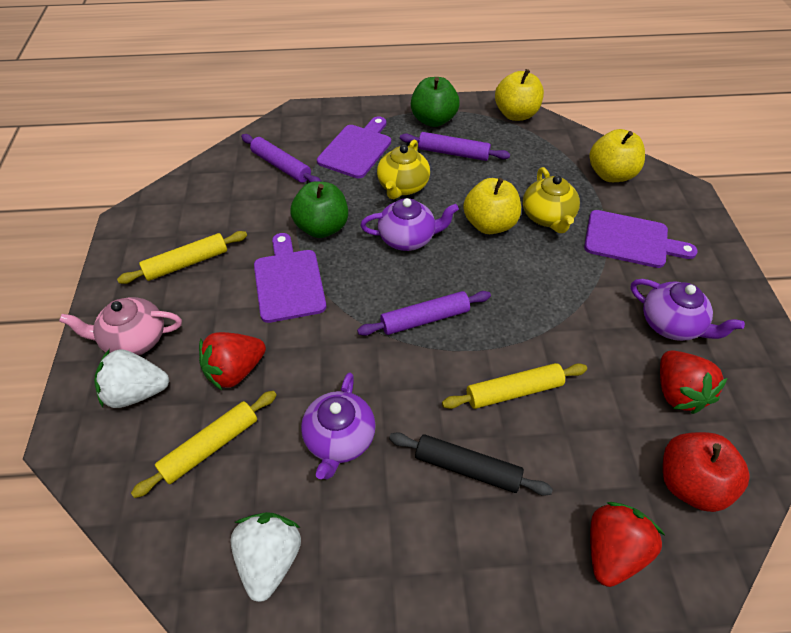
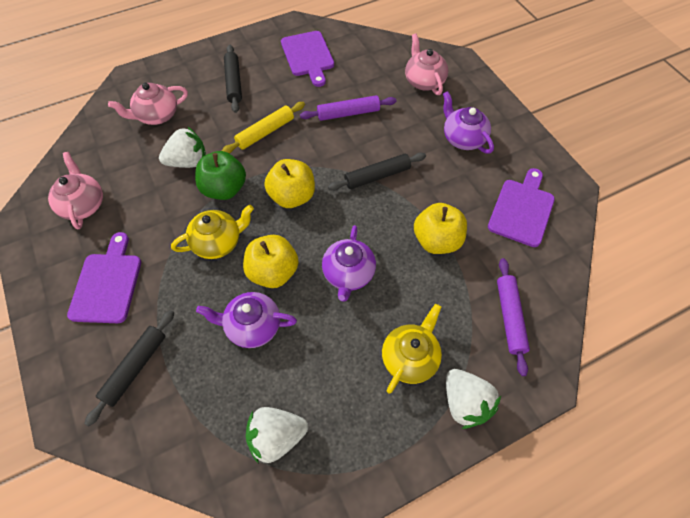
black rolling pin: [389,433,553,496] = 1 -> [84,310,174,426] [224,45,242,113] [328,152,426,191] = 3
green apple: [290,181,348,238] [411,77,460,127] = 2 -> [195,151,246,200] = 1
pink teapot: [59,297,182,355] = 1 -> [48,152,103,229] [108,83,188,125] [405,33,448,95] = 3
purple rolling pin: [241,134,321,183] [357,291,491,336] [400,132,510,161] = 3 -> [300,95,397,121] [497,258,530,376] = 2
red apple: [663,432,750,512] = 1 -> none = 0
red strawberry: [199,332,266,390] [590,502,665,587] [660,351,728,414] = 3 -> none = 0
white strawberry: [94,349,169,408] [231,512,301,602] = 2 -> [159,126,206,168] [246,407,308,464] [446,369,501,429] = 3
yellow rolling pin: [117,231,247,284] [131,391,277,498] [442,363,587,409] = 3 -> [222,102,305,154] = 1

